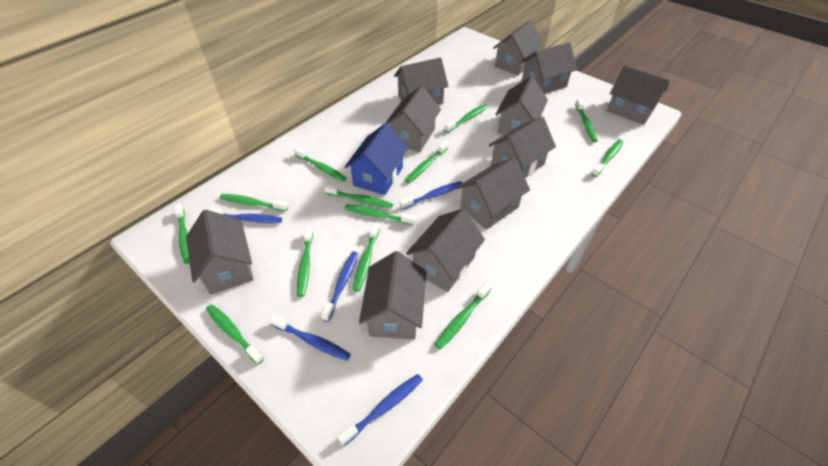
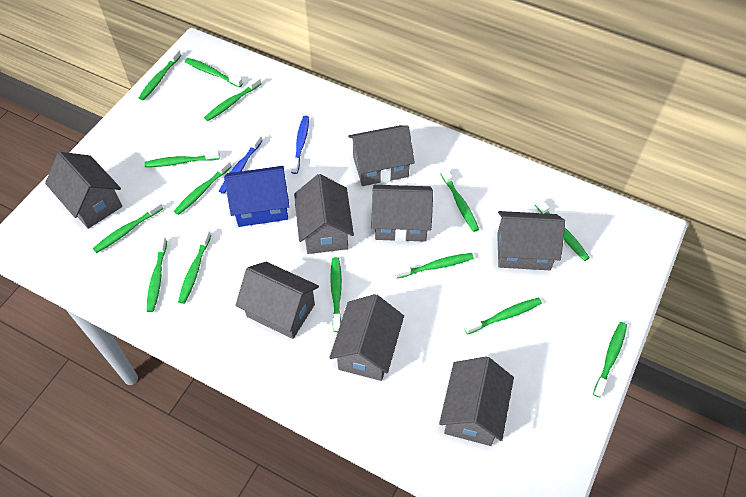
blue toothbrush: [208,208,282,223] [269,315,351,361] [321,251,358,322] [337,374,423,446] [399,181,463,210] = 5 -> [219,134,262,194] [291,116,309,174] = 2
green toothbrush: [174,203,190,264] [206,304,264,365] [220,194,288,211] [294,147,346,182] [297,227,313,297] [324,184,393,209] [345,204,416,225] [353,223,379,292] [405,141,449,183] [434,282,492,349] [445,104,488,133] [575,99,598,142] [592,139,624,177] = 13 -> [93,200,163,253] [139,49,181,100] [144,150,220,167] [147,236,167,312] [174,159,232,215] [178,230,211,304] [185,58,243,87] [204,76,261,121] [330,257,342,332] [395,253,474,279] [441,167,479,232] [464,298,542,334] [535,198,590,261] [593,322,627,398] = 14
grey house: [186,210,254,294] [359,251,427,340] [386,86,441,152] [394,58,448,105] [406,209,485,292] [456,157,530,230] [489,116,556,177] [493,20,543,75] [495,76,548,135] [521,42,577,94] [607,66,670,125] = 11 -> [45,152,122,229] [235,262,319,339] [294,174,354,254] [329,294,404,381] [348,125,415,186] [371,185,433,242] [439,356,514,446] [497,211,565,270] = 8

